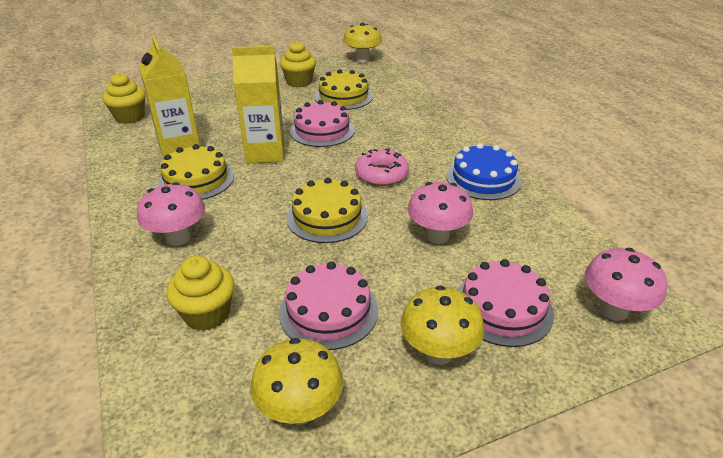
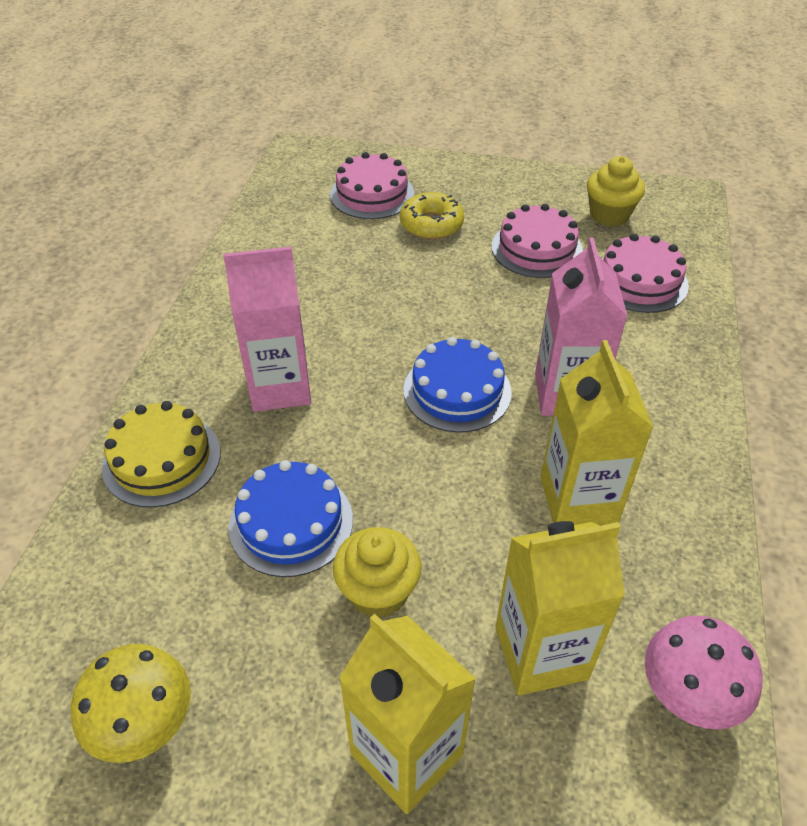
blue cake: [446,143,522,200] = 1 -> [229,460,353,577] [403,337,512,433] = 2
pink carton: none = 0 -> [223,247,311,412] [535,238,627,416] = 2
pink donut: [355,148,409,186] = 1 -> none = 0
pink mushroom: [137,182,205,246] [407,182,473,244] [585,248,667,321] = 3 -> [645,616,763,729] = 1
yellow cake: [158,144,234,200] [287,178,368,243] [315,69,373,110] = 3 -> [102,401,220,508] = 1
yellow carton: [139,36,200,159] [231,46,285,163] = 2 -> [339,614,476,814] [495,521,625,696] [540,340,654,525] = 3
yellow cupcake: [102,73,146,124] [166,256,235,331] [280,41,316,87] = 3 -> [333,527,422,617] [587,156,645,226] = 2
yellow donut: none = 0 -> [400,192,464,239] = 1
yellow mushroom: [250,338,343,425] [343,23,382,63] [401,286,484,365] = 3 -> [71,644,191,763] = 1

